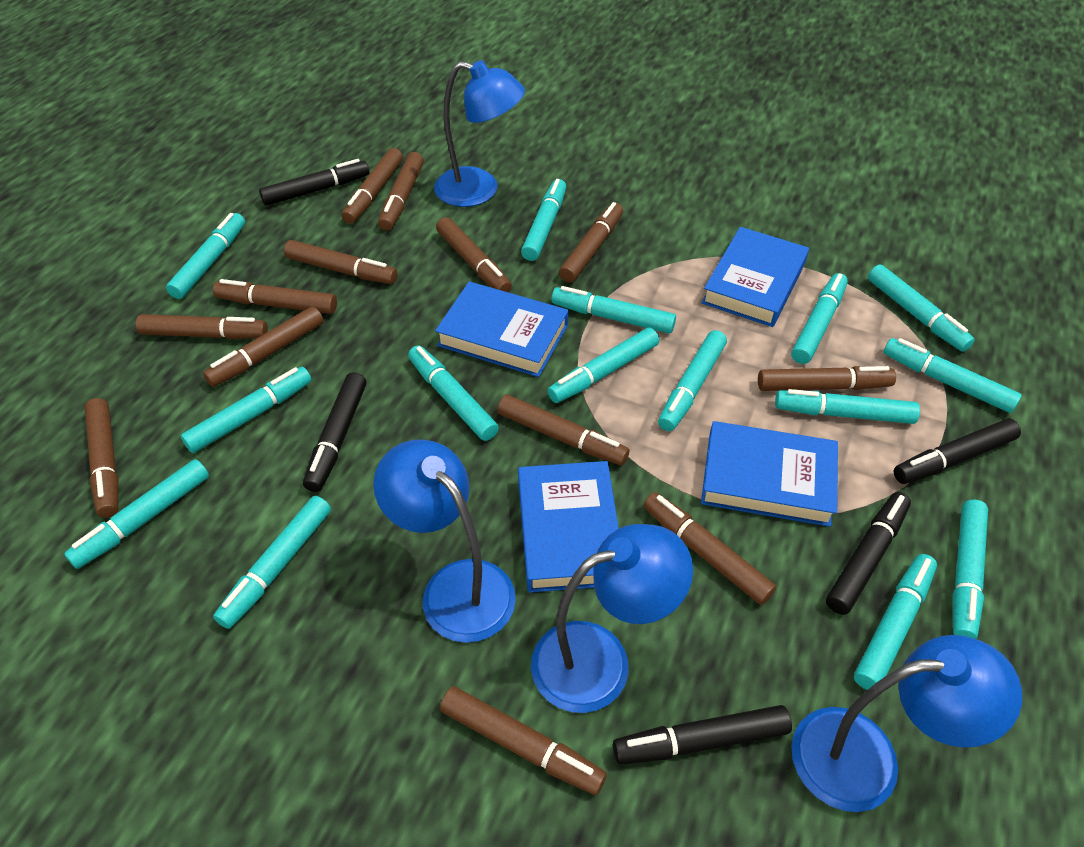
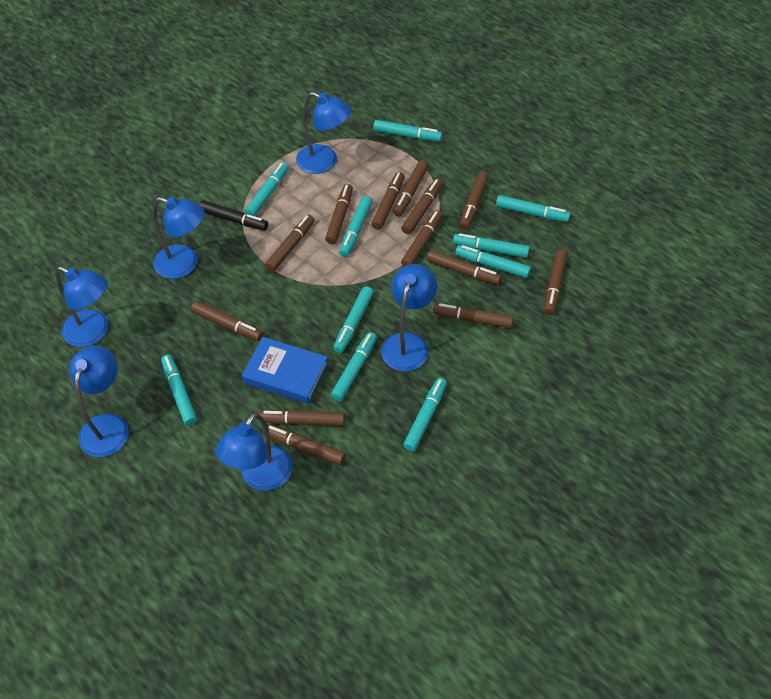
black marker: [259,159,369,206] [303,373,366,492] [613,705,792,765] [826,492,911,615] [894,419,1021,484] = 5 -> [199,200,268,231] = 1
blue book: [435,281,569,377] [518,461,619,593] [701,227,809,327] [701,421,838,527] = 4 -> [242,337,328,404] = 1
blue lamp: [373,439,516,643] [434,60,525,207] [531,524,693,713] [791,635,1022,812] = 4 -> [56,266,108,347] [69,346,129,457] [153,197,205,279] [216,413,293,491] [296,92,351,174] [381,264,437,371] = 6
turquoise marker: [64,459,209,569] [166,213,245,299] [181,367,311,453] [213,496,331,629] [408,345,499,441] [521,179,566,261] [547,327,659,403] [551,286,676,334] [658,330,727,431] [775,389,920,424] [791,273,848,364] [854,554,937,690] [868,264,975,352] [884,338,1022,413] [953,499,988,639] = 15 -> [161,355,197,426] [245,162,289,216] [331,332,377,401] [333,286,374,353] [339,196,372,257] [373,120,442,141] [403,378,447,452] [453,233,530,258] [455,245,531,278] [496,195,570,222] = 10

